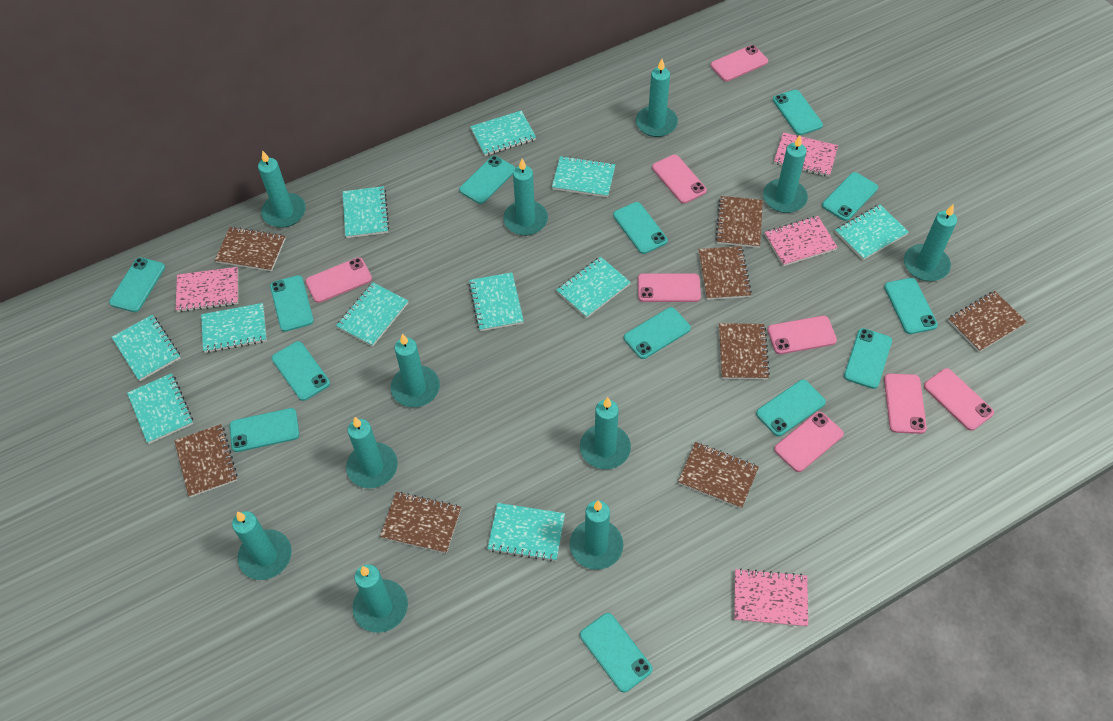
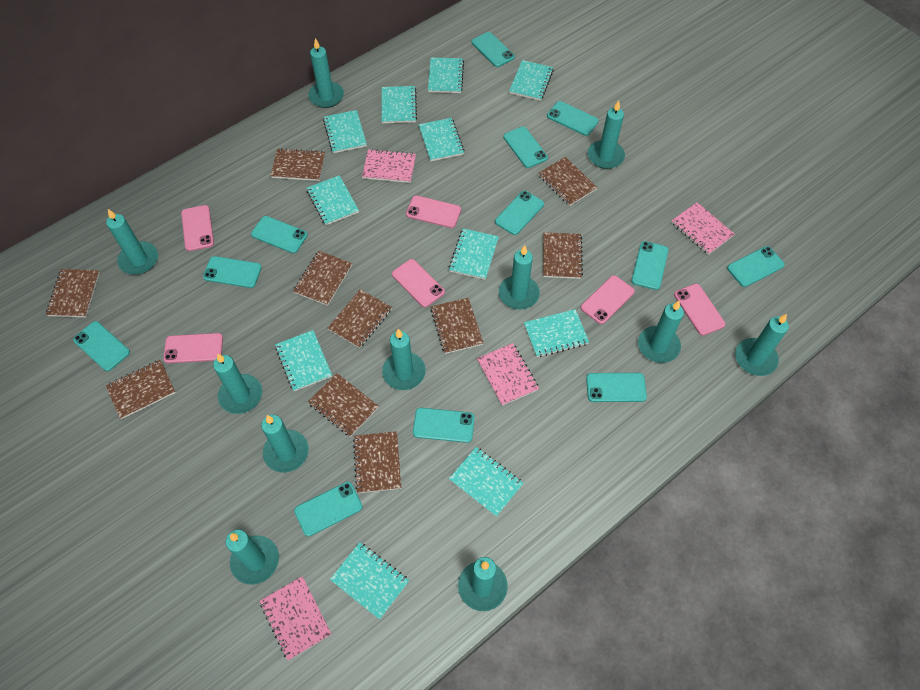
brown notebook: [174,424,238,497] [215,227,286,271] [380,492,461,553] [678,442,759,509] [699,246,752,300] [715,196,763,248] [719,323,770,380] [948,291,1027,352] = 8 -> [46,269,100,317] [106,360,176,419] [270,148,325,181] [293,251,352,306] [308,373,379,437] [328,289,392,348] [353,431,401,493] [430,298,483,354] [538,157,598,206] [543,232,583,279] = 10
pink phone: [305,257,372,303] [638,273,701,302] [652,155,707,204] [710,45,768,81] [767,316,837,354] [774,411,844,472] [884,374,927,434] [924,368,994,431] = 8 -> [163,333,223,363] [181,205,214,251] [392,259,445,307] [406,195,461,228] [581,275,635,324] [674,284,726,336] = 6
turquoise phone: [109,257,165,312] [229,408,299,452] [270,275,314,332] [272,341,330,401] [459,156,515,204] [580,613,653,692] [613,202,668,254] [624,307,691,359] [756,380,826,436] [773,90,823,135] [822,172,878,221] [844,328,892,389] [884,278,938,334] = 13 -> [73,321,130,371] [203,256,262,288] [251,216,308,253] [294,482,363,536] [413,408,475,443] [471,32,515,67] [495,191,544,235] [503,127,548,168] [547,101,599,136] [586,373,647,402] [631,241,669,290] [727,246,785,287] = 12

